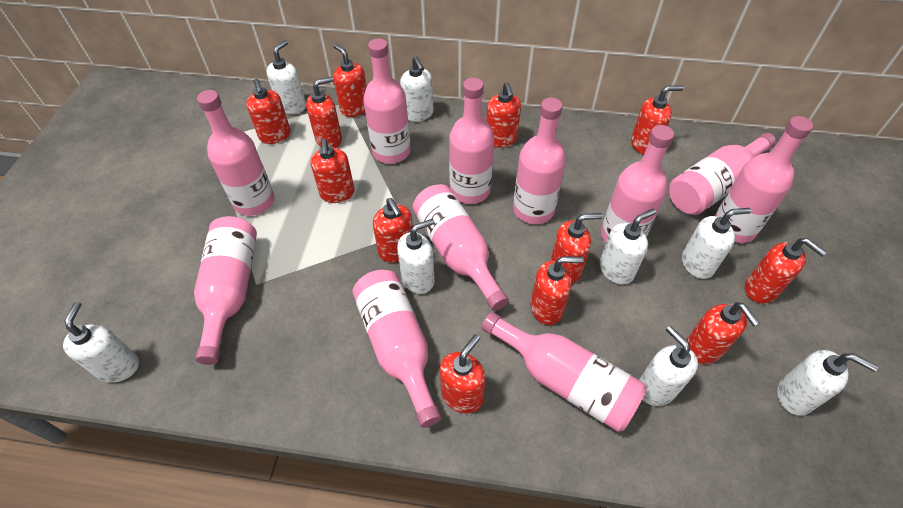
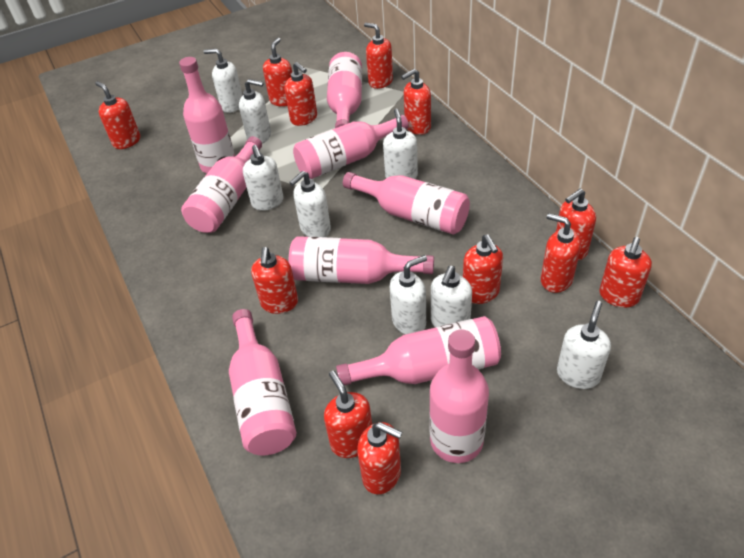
pink bottle: [194,216,257,365] [197,90,274,216] [352,270,441,428] [363,39,411,164] [412,184,509,311] [449,78,494,204] [481,312,647,432] [513,98,566,224] [601,125,674,242] [669,133,776,215] [715,116,813,243] = 11 -> [179,57,235,174] [181,136,262,233] [229,309,297,456] [289,236,434,284] [293,115,409,179] [327,52,362,128] [336,316,501,386] [343,172,470,235] [429,329,489,463] = 9

